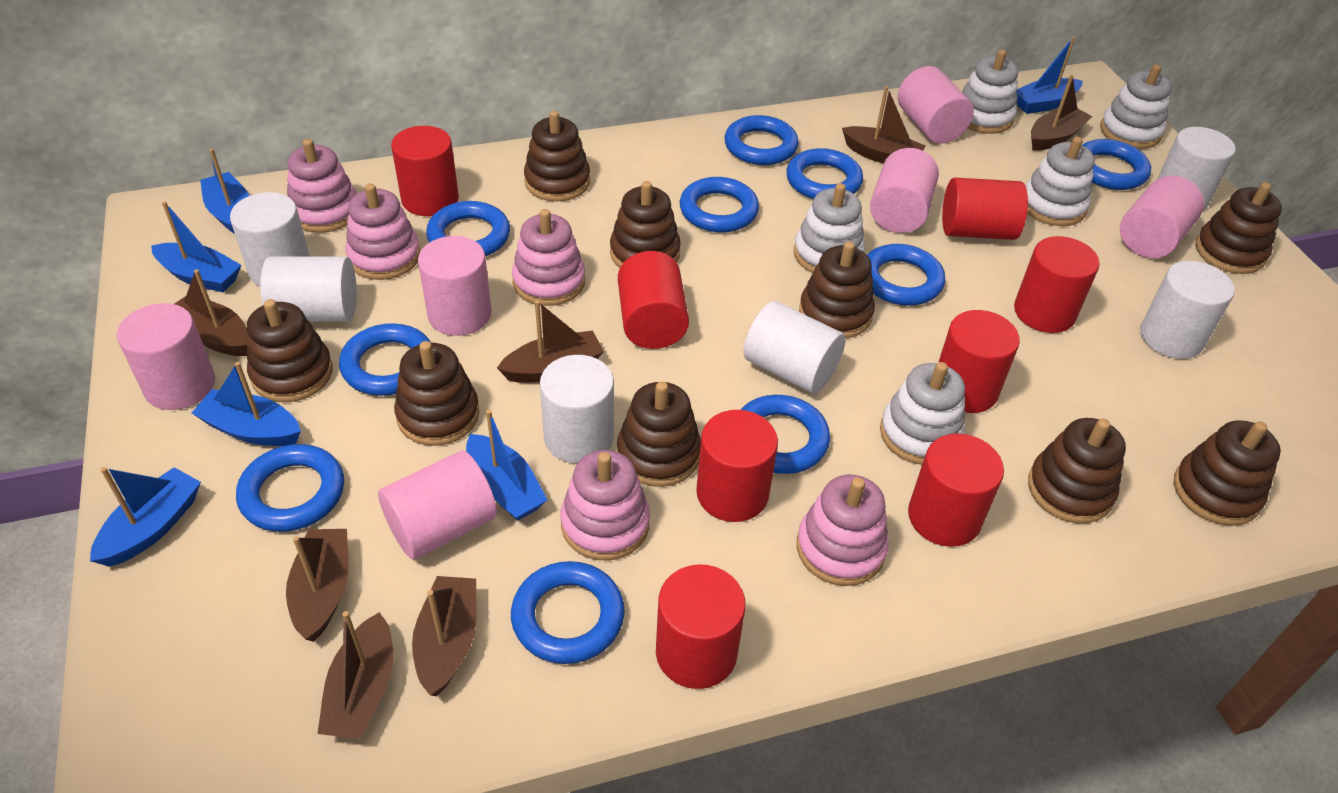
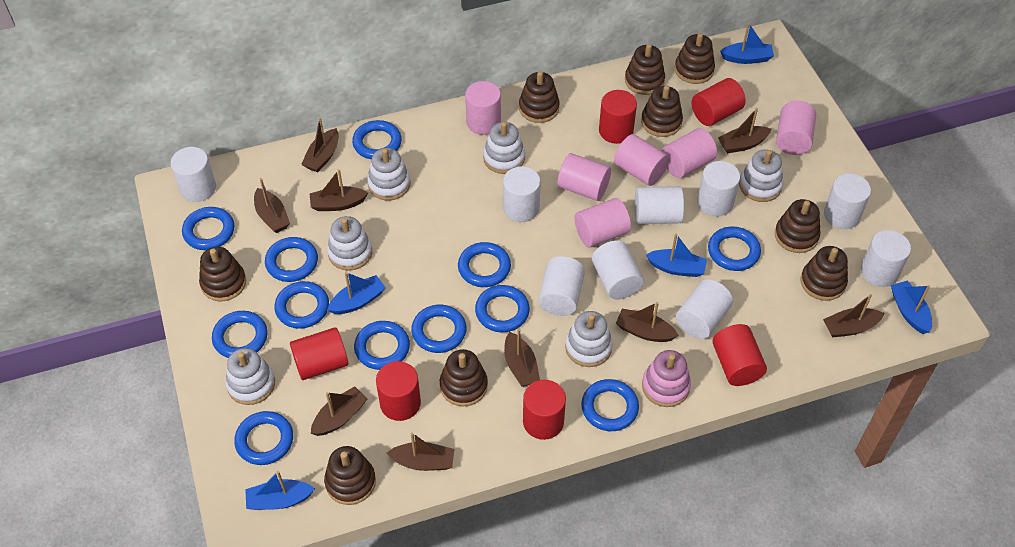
blue boat: [90,467,201,567] [151,201,241,292] [192,362,301,446] [200,148,249,234] [466,410,547,521] [1016,37,1083,114] = 6 -> [245,471,315,510] [327,272,386,314] [646,234,707,277] [720,23,774,64] [891,281,932,334] = 5
blue ring: [236,444,344,532] [339,323,431,396] [426,201,510,257] [511,561,625,664] [680,177,759,232] [724,115,799,165] [741,395,830,474] [786,148,863,199] [867,244,945,306] [1082,139,1151,190] = 10 -> [182,207,234,250] [212,311,268,358] [234,411,293,465] [265,237,318,282] [274,281,329,329] [352,120,402,159] [354,321,410,370] [411,305,467,353] [458,242,511,287] [475,285,530,332] [581,379,639,431] [708,227,761,271] = 12
brown boat: [175,269,248,356] [286,529,349,642] [317,611,393,739] [412,576,477,696] [497,300,604,383] [842,86,926,163] [1031,75,1092,151] = 7 -> [254,178,290,233] [301,117,339,172] [310,169,368,211] [311,386,368,436] [387,432,454,471] [504,329,540,387] [616,302,679,342] [718,108,771,154] [823,294,884,338] = 9
pink stacking toy: [287,139,357,233] [345,183,420,280] [512,209,585,306] [561,450,650,560] [796,475,889,586] = 5 -> [642,350,691,407] = 1
red cylinder: [391,126,459,216] [618,251,689,349] [656,565,746,689] [696,410,778,522] [908,433,1004,547] [938,310,1020,413] [942,178,1028,240] [1014,236,1100,333] = 8 -> [290,327,348,380] [376,361,421,421] [523,380,566,440] [599,90,637,144] [692,78,746,126] [712,324,767,386] = 6
white cylinder: [230,192,310,286] [260,256,357,322] [540,355,614,463] [743,301,846,394] [1140,261,1235,359] [1158,127,1236,210] = 6 -> [171,147,216,202] [503,167,541,222] [538,256,585,316] [592,240,644,299] [635,186,684,224] [676,279,733,339] [697,161,740,216] [824,174,871,229] [861,230,911,287] = 9
white stacking toy: [794,183,865,273] [880,362,965,465] [962,49,1018,134] [1025,136,1095,226] [1100,64,1172,149] = 5 -> [225,348,275,405] [327,216,372,271] [367,148,410,200] [483,122,525,174] [565,311,613,367] [739,149,783,202] = 6

